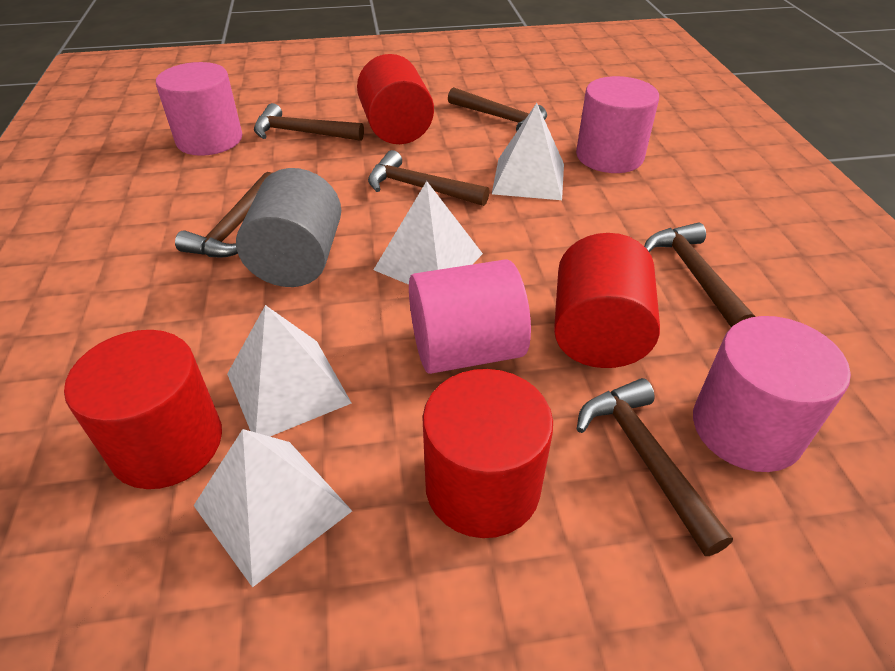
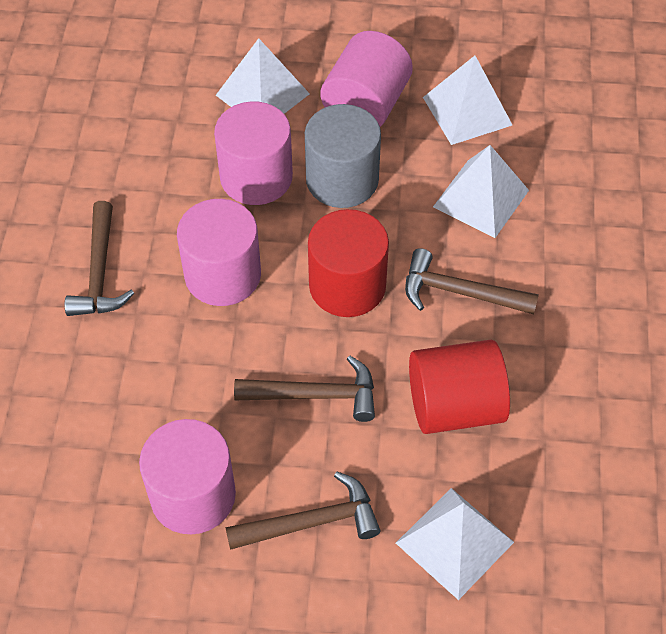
brown hammer: [175,172,272,257] [254,103,364,141] [368,150,490,206] [448,87,547,131] [577,378,733,556] [644,223,756,327] = 6 -> [65,201,134,316] [225,472,381,550] [234,356,375,422] [405,248,539,315] = 4
red cylinder: [64,330,222,489] [357,54,434,144] [422,369,553,538] [554,233,660,368] = 4 -> [308,209,389,317] [409,340,510,434] = 2

